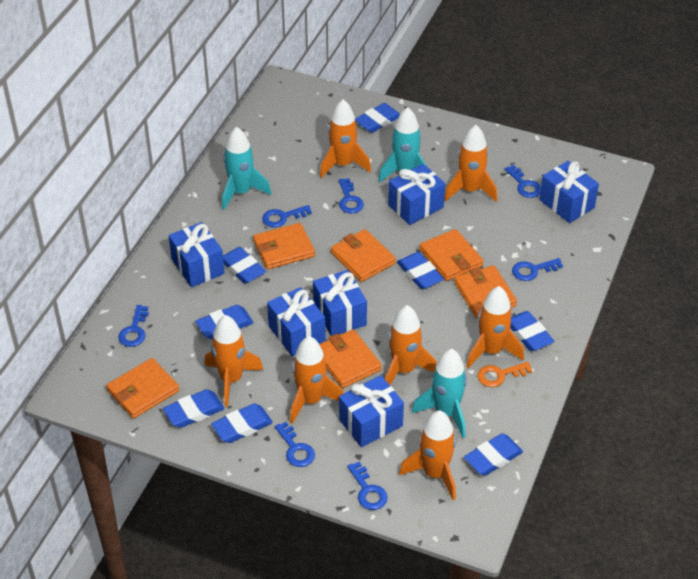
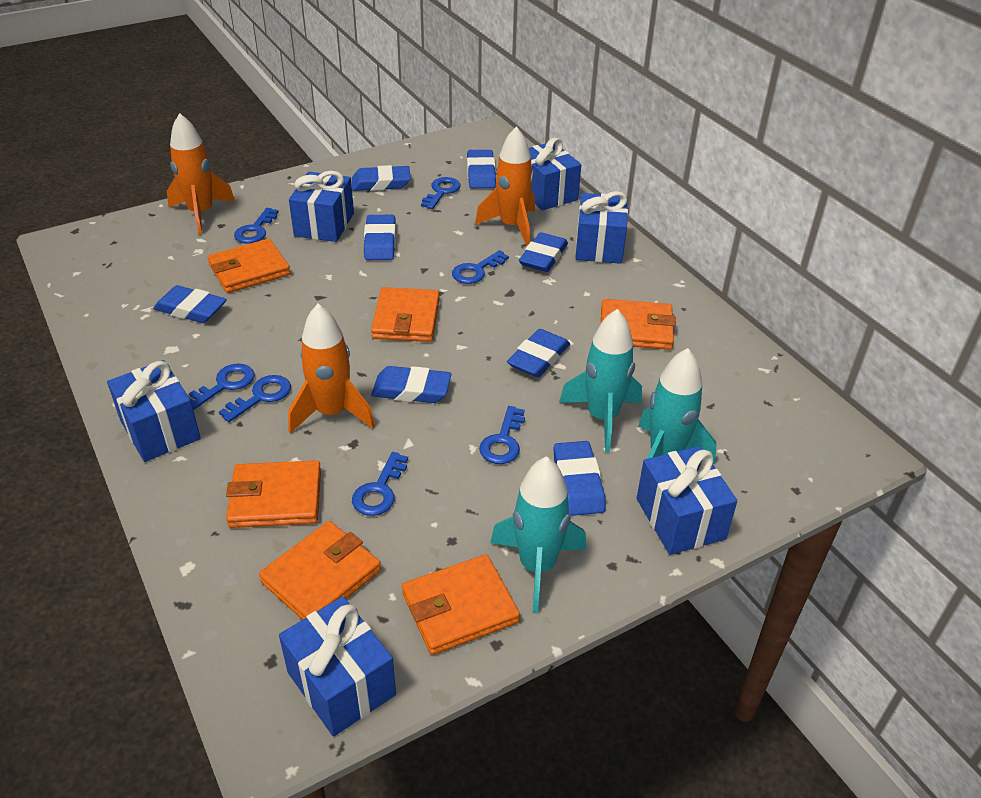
orange key: [477,362,532,387] = 1 -> none = 0
orange rocket: [205,315,263,407] [290,336,344,424] [320,99,371,178] [385,305,437,385] [399,410,456,500] [444,125,497,202] [466,286,524,368] = 7 -> [167,113,235,234] [288,304,375,433] [475,126,535,246] = 3

